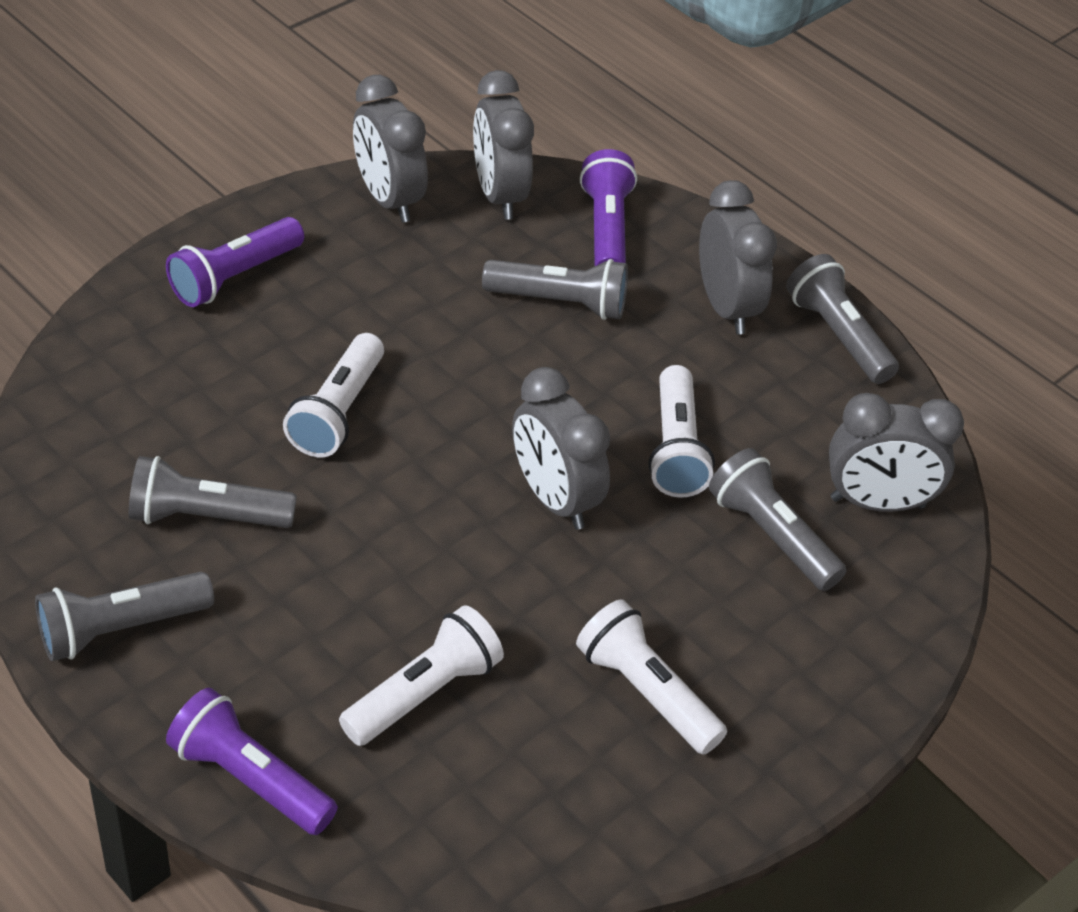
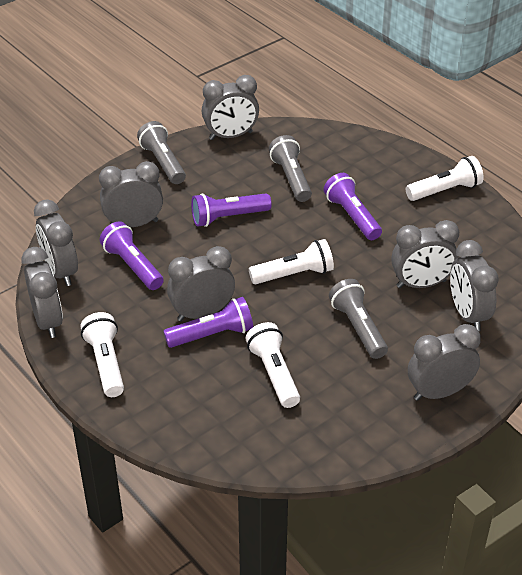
grey clock: [353,75,428,223] [473,70,534,220] [512,367,610,530] [699,180,777,335] [829,393,964,512] = 5 -> [21,247,63,338] [34,199,78,286] [99,161,163,227] [167,246,235,321] [202,75,259,140] [391,220,459,288] [408,324,481,401] [450,240,499,331] = 8
grey flashlight: [35,572,214,661] [129,456,297,528] [482,259,628,320] [709,448,846,591] [786,254,899,384] = 5 -> [137,121,186,184] [269,135,312,202] [329,279,388,359] = 3
purple flashlight: [166,217,304,307] [166,688,338,835] [580,149,637,266] = 3 -> [100,221,164,290] [163,297,253,348] [191,193,272,227] [324,173,382,240] = 4

